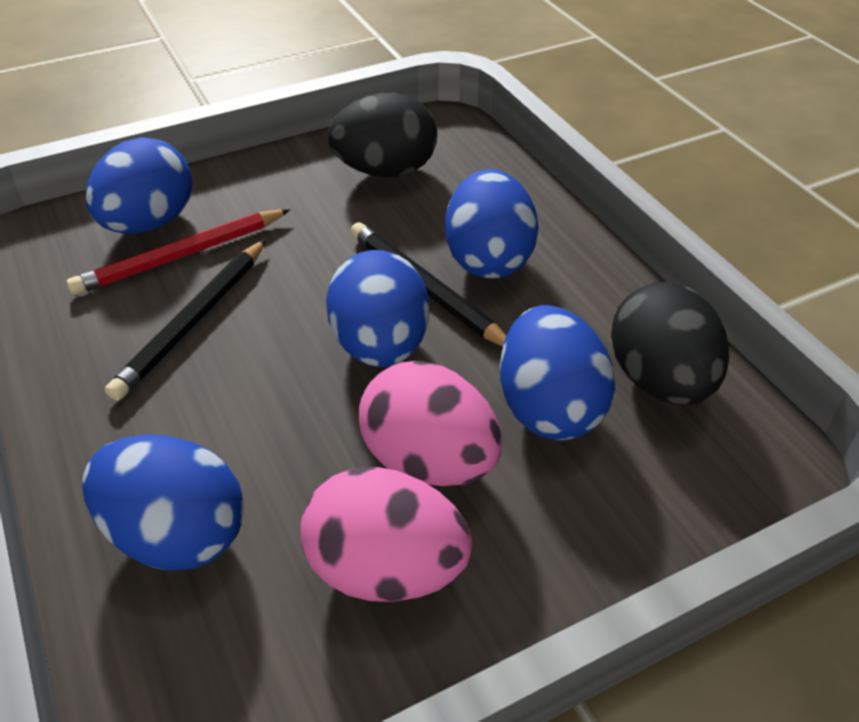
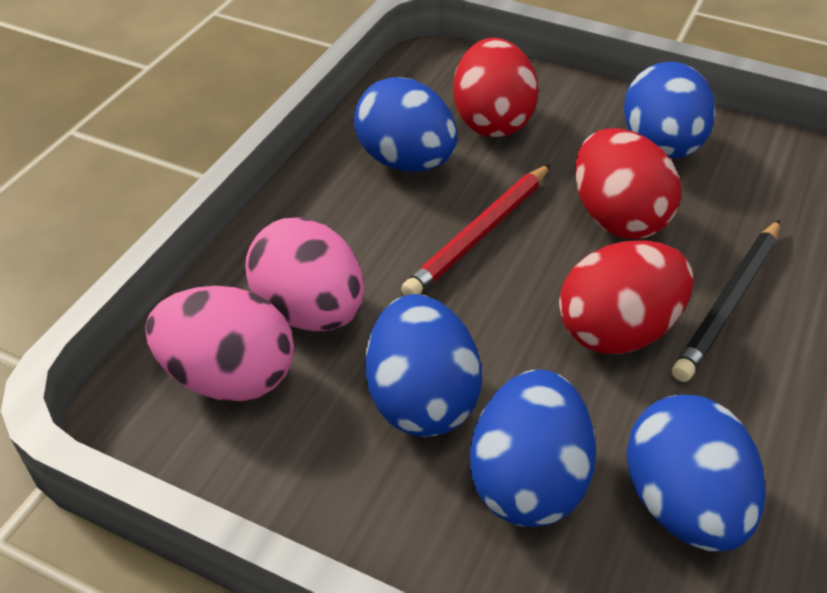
black egg: [328,93,437,177] [611,282,729,405] = 2 -> none = 0
black pencil: [105,239,266,401] [350,222,506,347] = 2 -> [672,220,780,382] = 1
red egg: none = 0 -> [453,38,539,137] [559,241,694,354] [575,128,681,239] = 3

